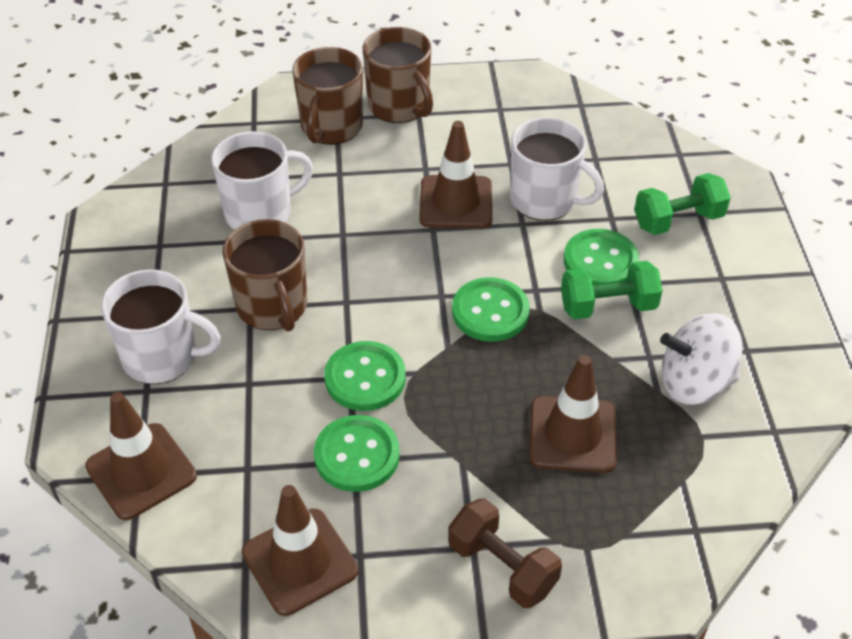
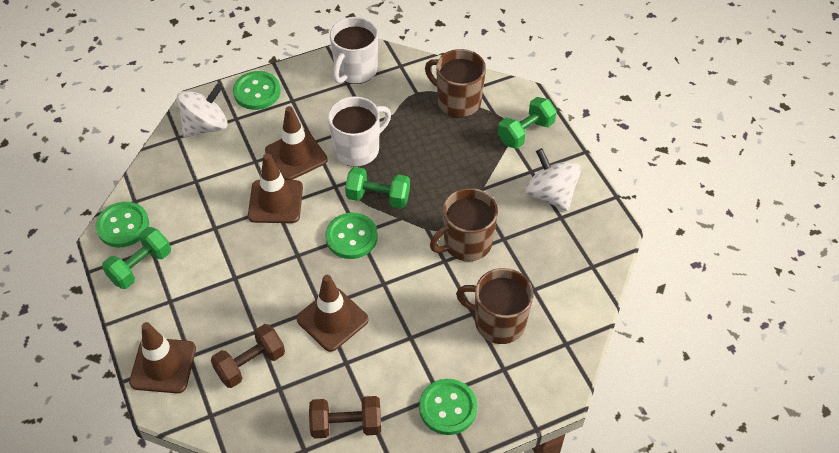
brown dumbbell: [448,498,562,608] = 1 -> [211,324,285,388] [309,396,381,439] = 2
green dumbbell: [561,261,662,319] [634,173,731,235] = 2 -> [102,227,171,289] [345,167,410,209] [498,97,557,149] = 3
white mug: [101,269,221,384] [211,131,313,230] [510,117,604,221] = 3 -> [328,97,391,167] [330,17,378,84] = 2
white spinning top: [660,313,743,405] = 1 -> [177,84,228,138] [525,148,581,211] = 2

